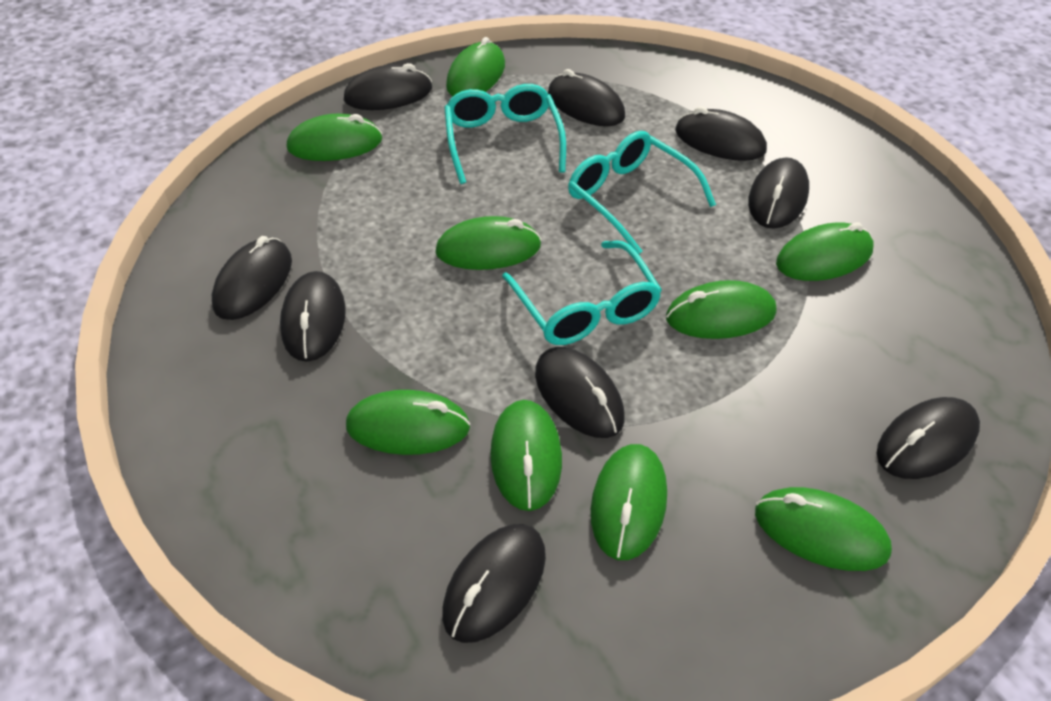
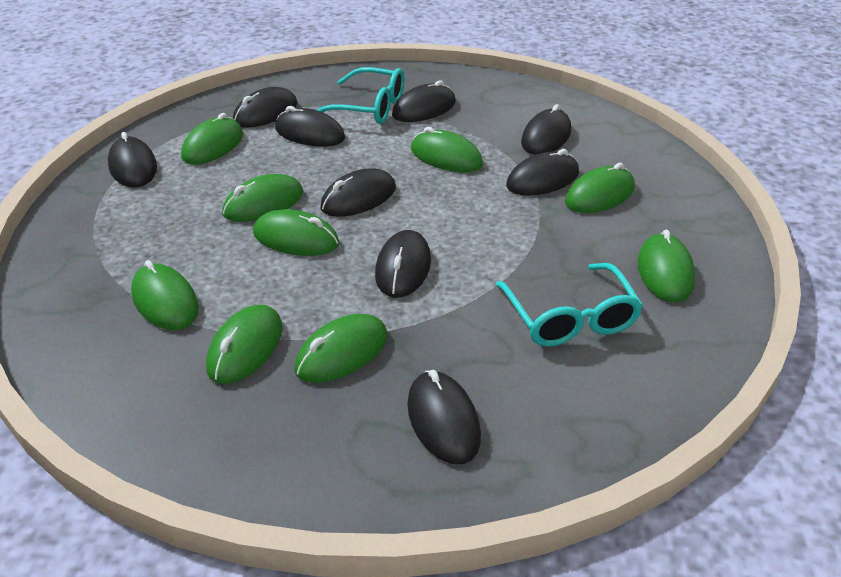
turquoise glasses: [444,84,566,184] [502,241,662,345] [568,131,716,254] = 3 -> [317,67,405,124] [495,263,643,347] = 2

